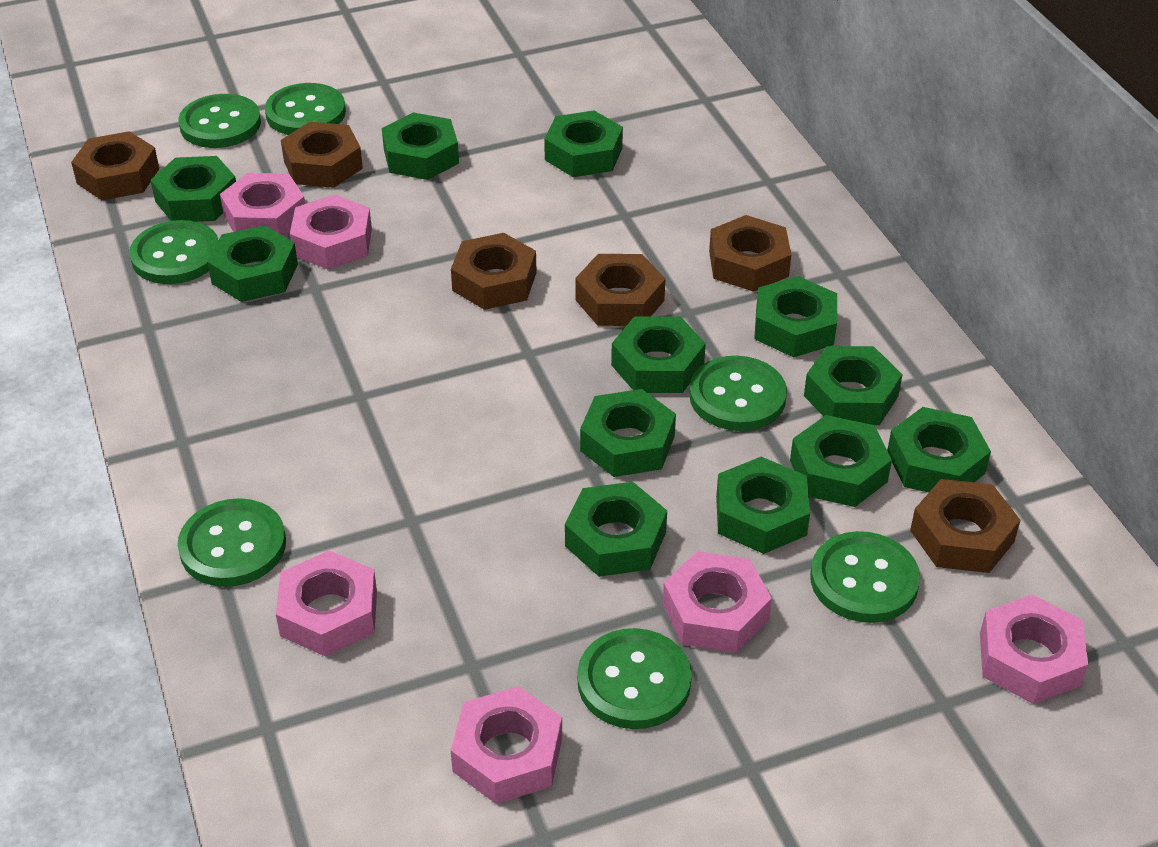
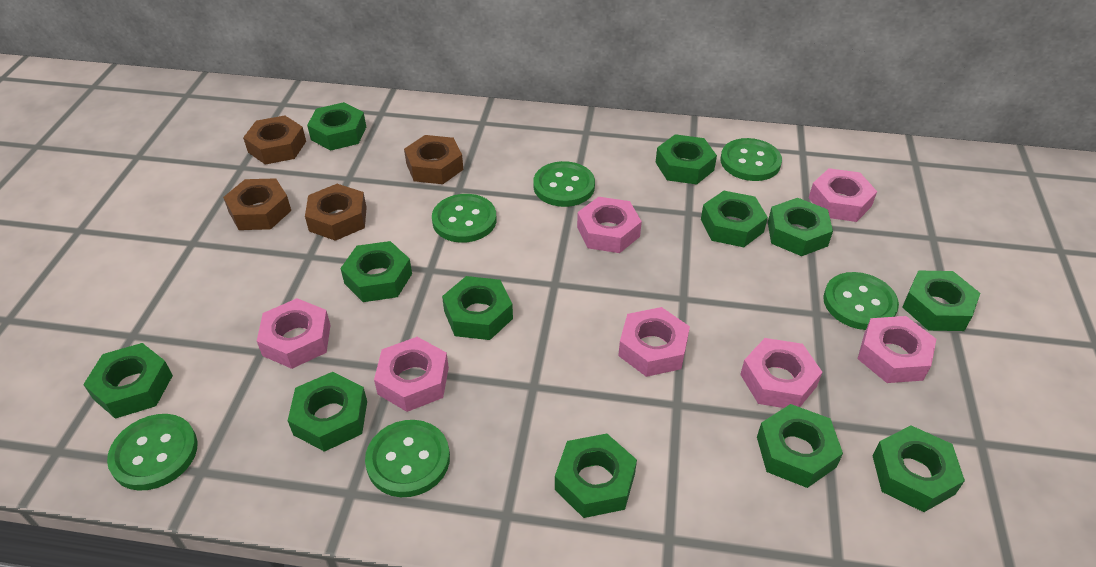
brown nut: [71,131,159,200] [281,122,363,188] [451,233,537,310] [575,254,665,326] [709,215,791,292] [910,479,1020,573] = 6 -> [223,178,291,230] [243,115,306,165] [305,184,367,241] [404,135,463,184] = 4
green button: [129,220,218,284] [178,94,261,148] [178,498,286,587] [265,83,346,135] [578,628,692,729] [689,356,787,431] [810,531,920,623] = 7 -> [107,414,197,491] [365,420,450,497] [432,194,496,243] [533,161,595,207] [721,138,782,181] [823,272,899,330] = 6
pink nut: [220,173,305,237] [276,550,377,657] [290,195,372,270] [451,686,562,804] [663,551,772,653] [980,594,1088,704] = 6 -> [257,298,331,369] [374,337,449,412] [577,197,642,253] [618,307,690,377] [740,338,822,408] [809,168,877,222] [858,316,936,383] = 7

